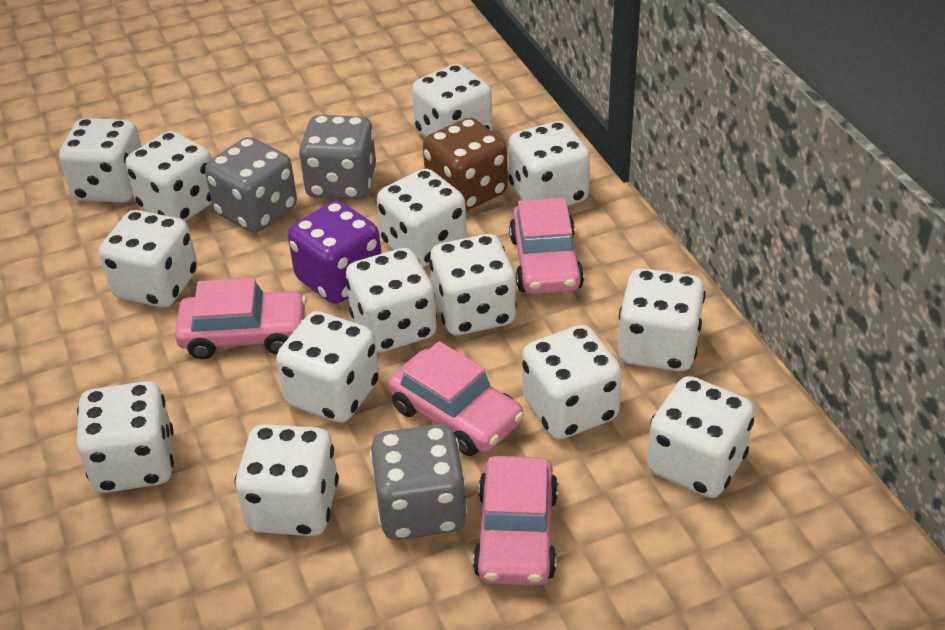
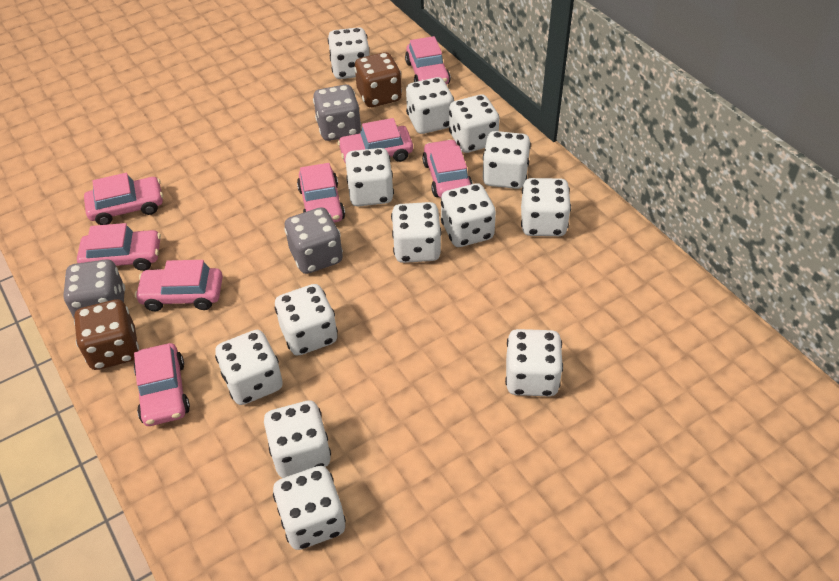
brown dice: [423,118,508,211] = 1 -> [74,299,139,370] [354,52,402,107] = 2
pink car: [175,278,307,359] [388,341,524,456] [473,456,558,586] [509,198,584,294] = 4 -> [77,223,161,271] [84,173,163,225] [134,343,190,426] [135,260,223,311] [297,163,345,223] [337,118,413,163] [405,36,451,85] [422,139,473,198] = 8
purple dice: [288,201,381,304] = 1 -> none = 0
white dice: [59,118,142,203] [76,381,174,493] [99,210,197,307] [126,131,212,221] [235,424,339,536] [276,311,379,423] [345,248,437,353] [377,168,467,267] [412,64,493,138] [429,234,517,335] [508,121,590,206] [522,325,622,439] [618,268,706,371] [647,376,754,498] = 14 -> [215,330,283,405] [264,401,331,478] [273,466,346,550] [275,284,338,356] [328,27,370,79] [345,148,394,206] [391,202,441,263] [406,77,454,134] [441,183,496,247] [449,95,499,153] [483,131,531,189] [505,329,563,396] [521,178,571,236] = 13

